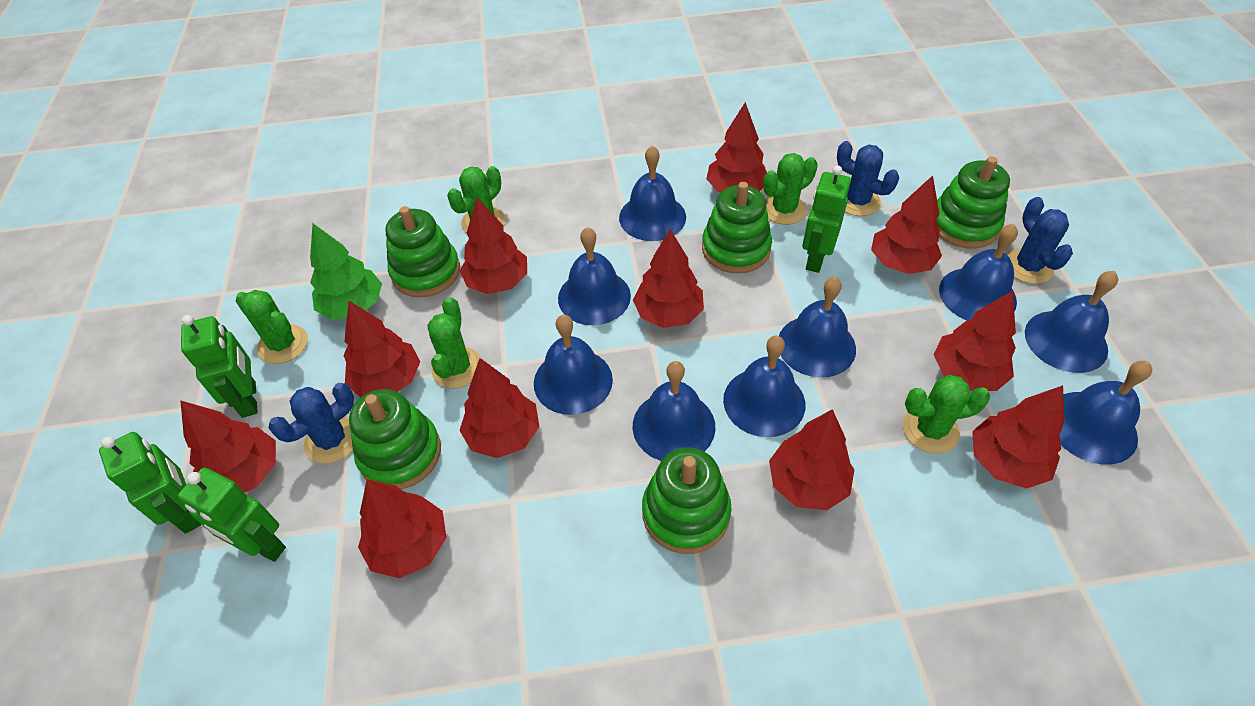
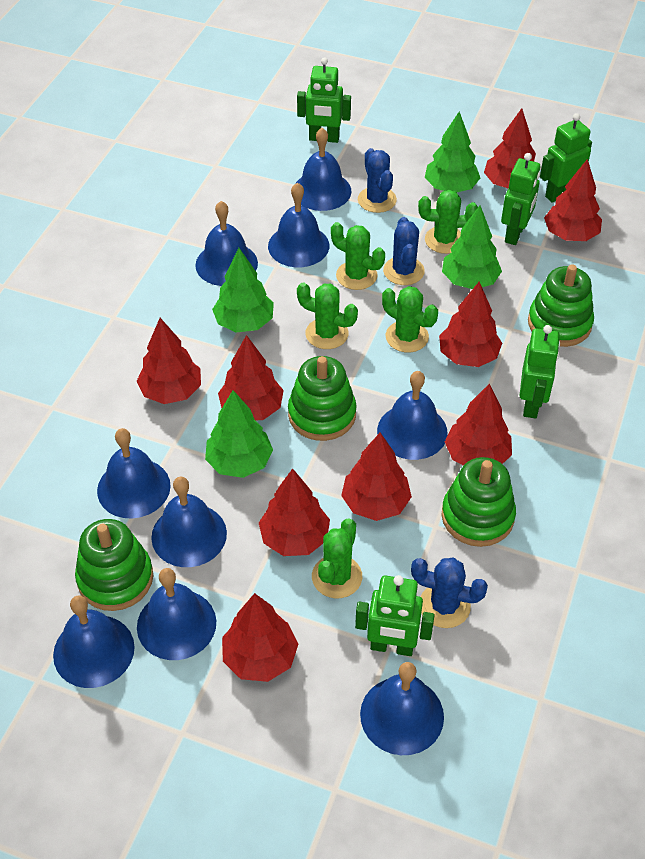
green robot: [99,432,201,534] [178,467,286,562] [181,315,258,418] [802,165,851,273] = 4 -> [297,57,351,143] [355,575,435,656] [501,153,540,245] [519,325,560,418] [540,113,592,203] = 5
green stacking toy: [349,389,441,489] [386,206,460,297] [642,448,732,554] [702,182,772,273] [936,157,1010,249] = 5 -> [75,519,153,611] [288,356,357,441] [441,457,516,547] [528,264,594,347] = 4
green tree: [310,224,382,320] = 1 -> [205,390,273,478] [212,248,274,332] [425,112,480,193] [442,206,502,289] = 4
red tree: [180,400,276,492] [343,301,420,397] [358,479,447,578] [459,358,540,458] [460,197,527,294] [633,229,704,328] [706,102,767,192] [769,409,854,510] [871,175,942,274] [933,291,1016,391] [972,385,1064,489] = 11 -> [136,318,201,404] [218,335,284,420] [222,593,298,682] [259,469,330,556] [341,433,412,521] [439,282,502,367] [445,383,512,466] [484,108,536,189] [544,159,602,241] = 9

